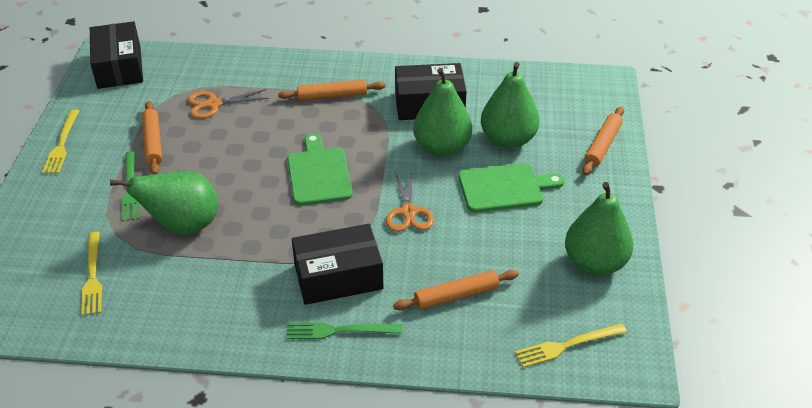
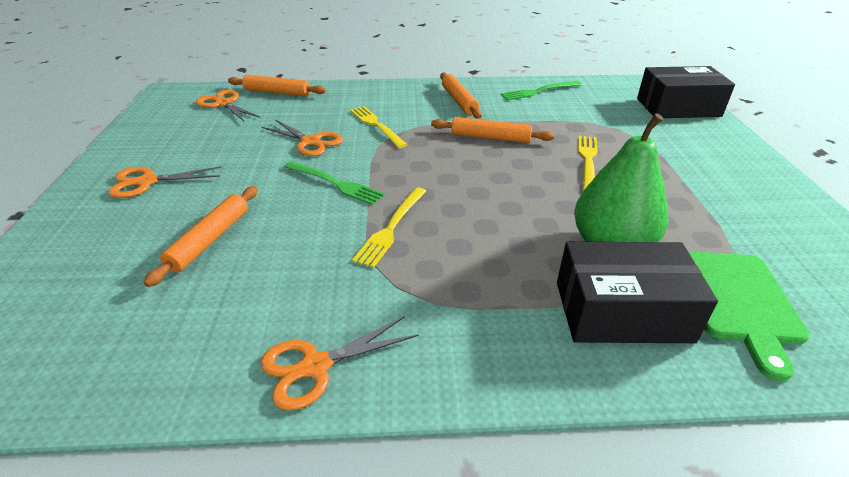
black box: [90,21,143,89] [292,224,383,305] [395,63,467,120] = 3 -> [557,242,718,343] [637,66,735,118] = 2
green cutting board: [287,133,353,206] [458,163,564,212] = 2 -> [688,251,810,381] = 1
green pear: [110,171,218,235] [413,68,472,157] [481,62,540,149] [565,182,634,276] = 4 -> [574,113,668,242] = 1
orange scissors: [188,89,269,119] [386,170,434,232] = 2 -> [108,166,222,198] [196,90,260,121] [260,316,419,410] [262,119,343,156] = 4

